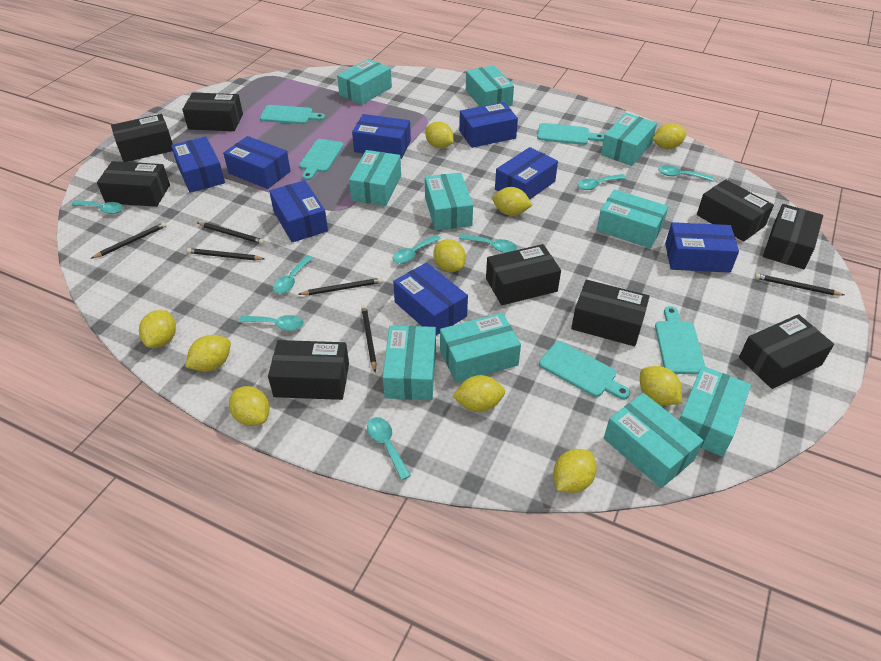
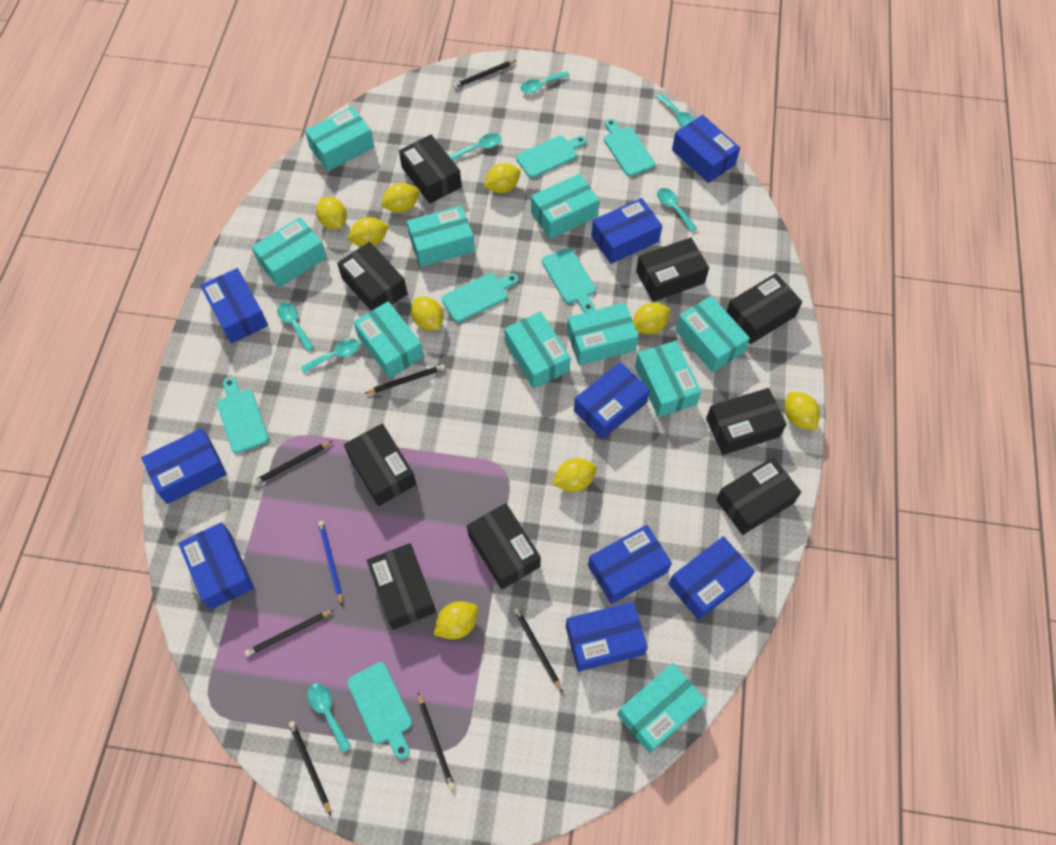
black pencil: [91,222,167,259] [187,248,265,260] [198,222,265,244] [298,278,383,295] [361,305,377,372] [755,274,844,296] = 6 -> [245,610,334,657] [252,441,332,486] [289,721,331,815] [364,364,445,394] [418,693,455,789] [453,60,517,89] [514,607,563,693] = 7
blue box: [171,137,225,193] [223,136,291,189] [269,180,328,242] [352,114,411,159] [393,262,468,336] [459,102,518,148] [495,147,558,200] [665,222,739,273] = 8 -> [141,428,227,504] [178,522,254,609] [200,268,268,343] [566,602,648,672] [574,362,650,439] [588,525,672,604] [591,198,662,264] [668,536,755,620] [672,115,740,183] = 9
blue pencil: none = 0 -> [318,521,343,605] = 1
turquoise cutting board: [260,105,325,124] [299,139,344,181] [537,123,604,145] [539,341,630,399] [655,306,705,375] = 5 -> [217,377,269,454] [347,662,412,759] [442,273,519,322] [516,135,587,178] [542,248,596,313] [604,119,655,177] = 6
turquoise spoon: [72,200,123,214] [239,315,304,331] [273,255,313,294] [367,417,411,480] [392,235,441,264] [459,234,517,253] [578,174,626,190] [658,165,713,181] = 8 -> [277,302,314,351] [301,338,360,373] [307,683,351,752] [449,133,501,161] [520,71,570,94] [656,94,695,127] [657,188,697,232] = 7
yellow lemon: [139,310,176,348] [185,335,231,372] [229,386,270,426] [425,122,454,148] [434,239,466,272] [452,375,505,412] [492,187,532,216] [553,449,597,493] [640,366,682,405] [653,123,686,149] = 10 -> [316,197,347,229] [348,217,389,247] [382,183,420,213] [411,297,443,331] [434,601,478,639] [484,163,521,193] [552,458,596,492] [633,303,671,334] [785,392,820,430] = 9

